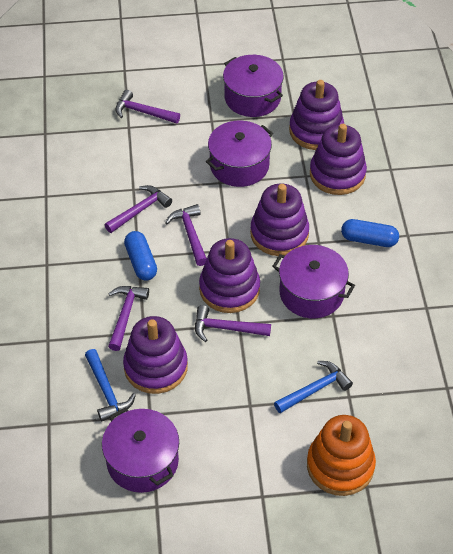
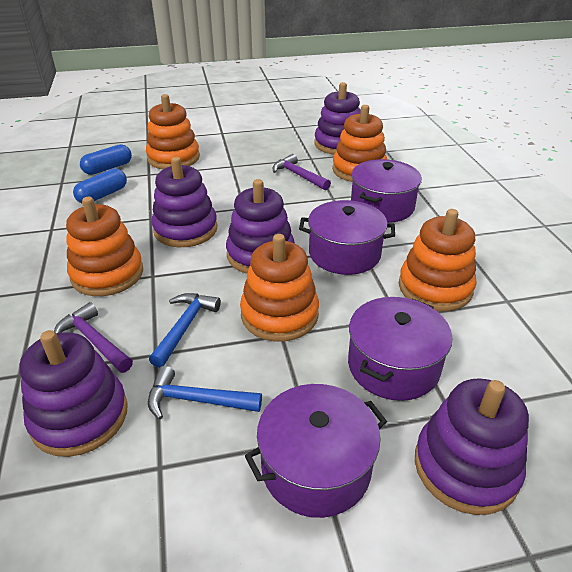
orange stacking toy: [307,415,376,496] = 1 -> [66,197,143,296] [146,94,200,169] [240,234,319,342] [332,105,387,182] [399,209,477,311] = 5
purple hammer: [105,185,172,233] [108,286,149,351] [115,90,180,124] [165,204,207,266] [195,305,271,342] = 5 -> [54,302,133,373] [272,154,331,191] = 2

